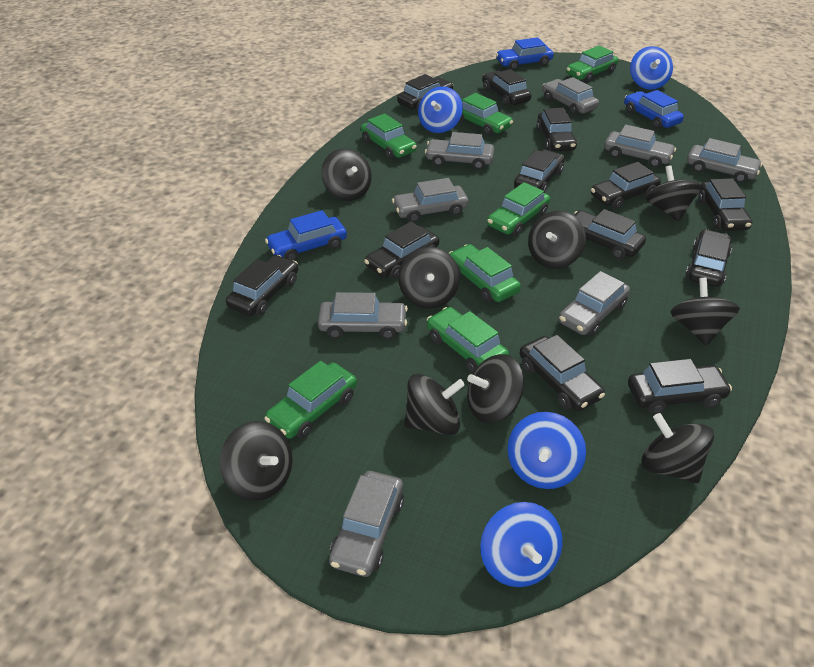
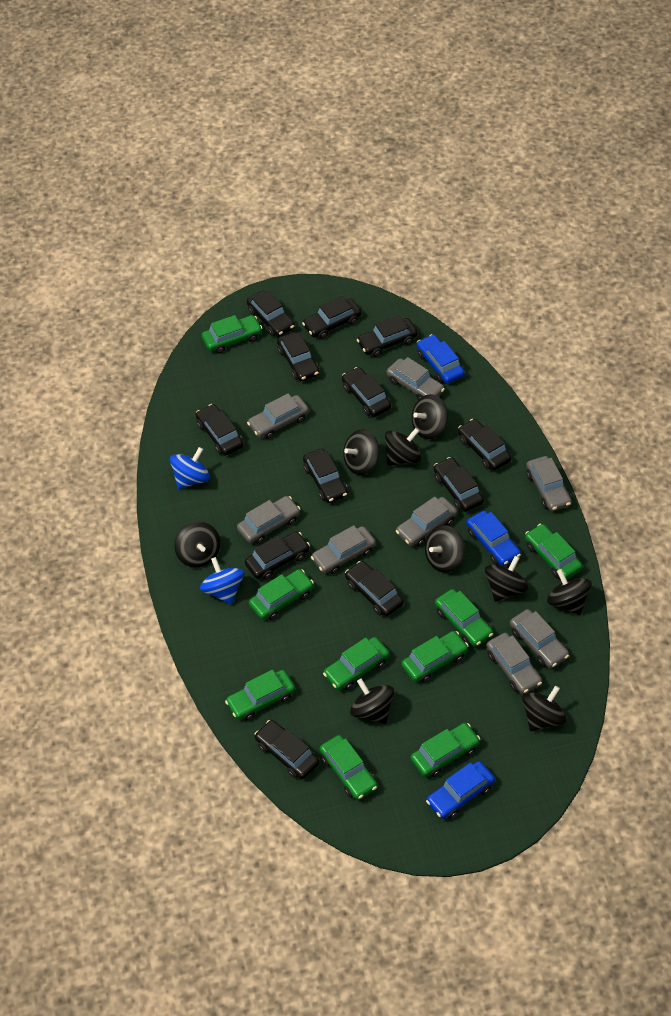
blue spinning top: [418,86,463,133] [480,502,563,587] [507,412,586,489] [630,46,673,90] = 4 -> [170,447,210,489] [200,557,244,605] = 2
green car: [264,361,357,439] [361,114,417,159] [427,307,509,373] [449,244,521,302] [458,93,513,136] [487,182,550,236] [566,46,618,83] = 7 -> [202,315,262,353] [225,670,295,721] [249,569,314,620] [319,735,377,800] [323,637,389,690] [401,631,469,682] [410,723,480,777] [435,589,493,647] [525,524,582,579] = 9

